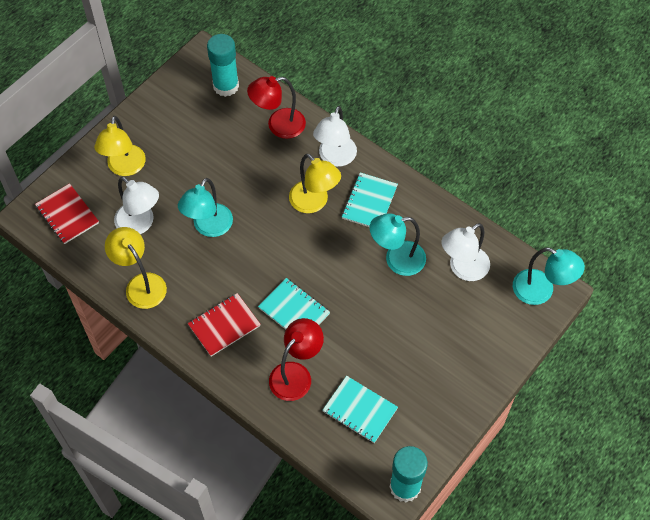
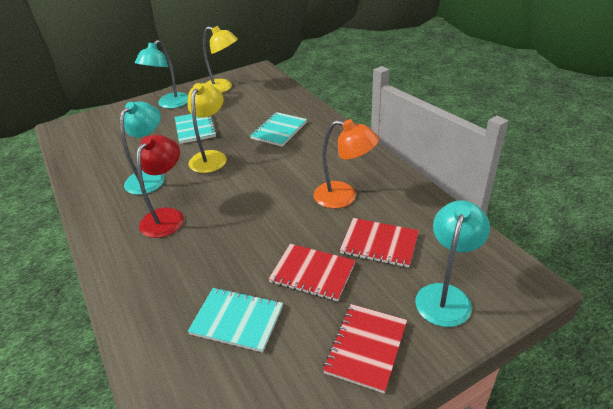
orange lamp: none = 0 -> [314,119,379,209] = 1
red lamp: [247,76,306,139] [269,318,324,401] = 2 -> [137,135,184,238] = 1
red notebook: [35,183,99,244] [188,293,261,357] = 2 -> [269,244,356,302] [323,304,407,394] [340,218,419,268] = 3
turquoise glue stick: [207,34,239,97] [389,446,428,502] = 2 -> none = 0
white lamp: [114,177,159,234] [313,106,357,167] [441,223,490,281] = 3 -> none = 0
yellow lamp: [94,116,146,176] [105,227,167,309] [289,154,341,213] = 3 -> [188,83,227,173] [203,26,238,93] = 2

